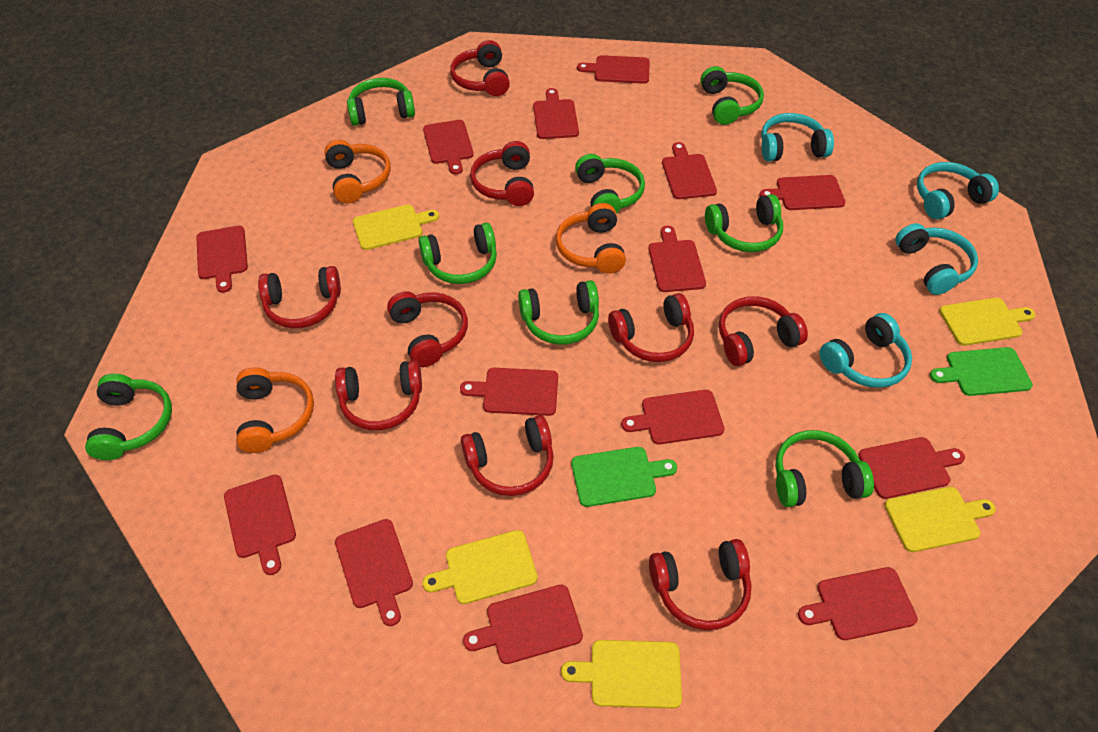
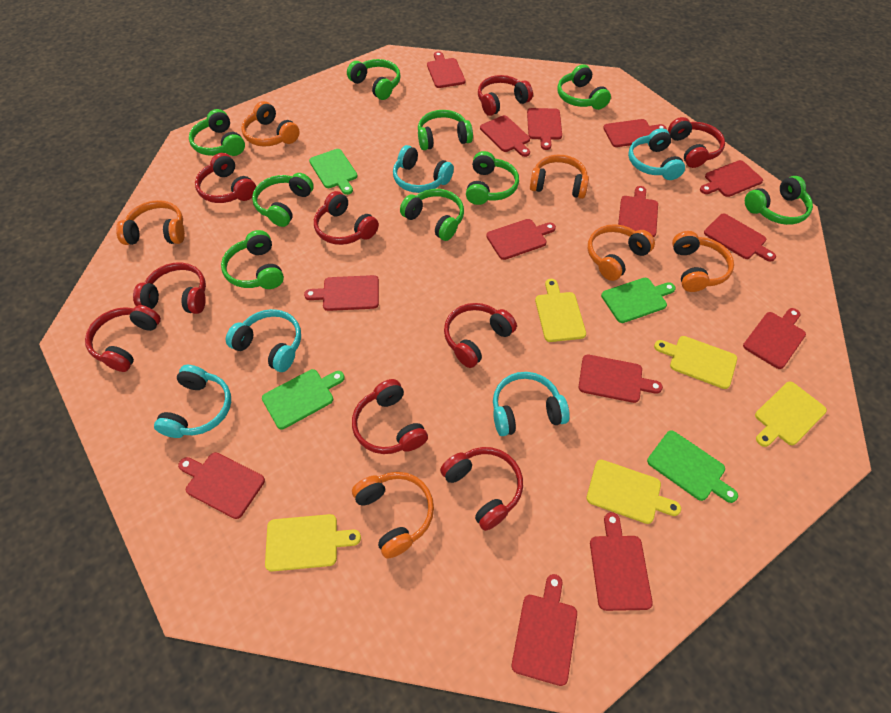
green cutting board: [571,447,677,507] [930,347,1033,396] = 2 -> [262,369,345,429] [309,149,358,195] [601,278,676,323] [647,431,738,503] = 4
green headphones: [85,374,172,460] [347,78,415,126] [419,223,497,284] [518,280,599,345] [575,154,645,214] [701,66,764,125] [705,194,783,252] [775,430,874,507] = 8 -> [189,109,245,156] [221,230,284,289] [252,173,314,227] [347,59,401,100] [400,189,464,241] [418,110,473,150] [466,151,519,205] [557,64,611,110] [745,176,813,225] = 9
orange headphones: [236,367,314,453] [324,140,391,203] [556,203,626,273] = 3 -> [116,200,185,245] [241,101,300,146] [352,472,434,559] [530,155,589,199] [588,224,655,281] [672,231,734,292] = 6
turquoise headphones: [761,113,834,162] [819,313,912,388] [895,223,978,295] [917,162,999,220] = 4 -> [154,365,231,438] [226,309,301,372] [393,145,454,193] [493,372,570,436] [628,128,685,180] = 5

